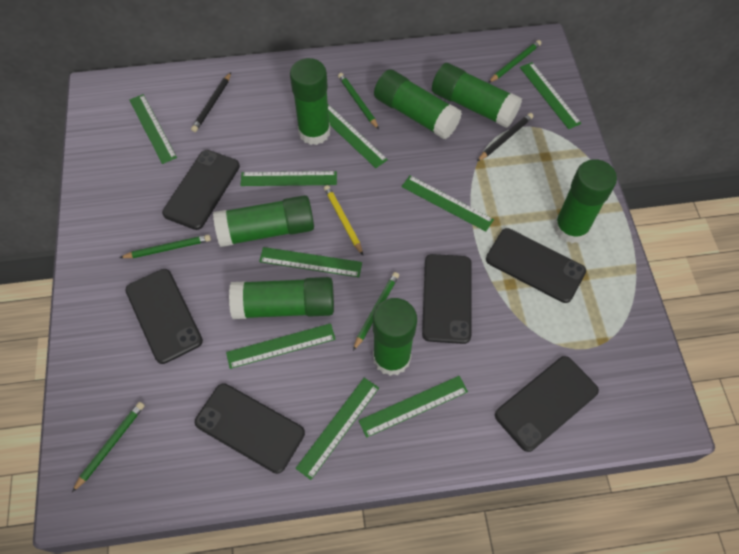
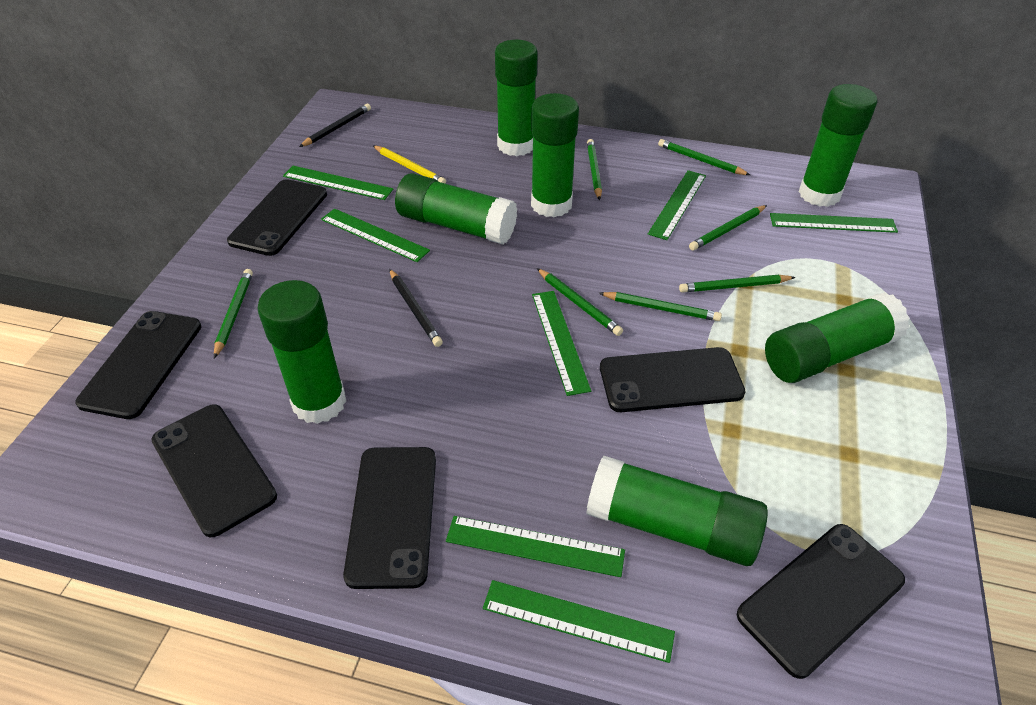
green pencil: [72,402,145,492] [119,235,211,258] [338,73,379,129] [353,272,399,351] [488,40,541,83] = 5 -> [214,269,253,359] [537,268,623,336] [587,139,602,200] [599,292,722,321] [658,139,750,175] [679,275,796,293] [689,205,767,251] = 7
green ruler: [129,94,177,164] [226,323,336,369] [240,171,337,186] [259,247,362,277] [296,378,379,480] [328,104,388,168] [359,376,468,438] [401,175,494,231] [520,62,581,129] = 9 -> [283,166,393,200] [321,209,430,262] [446,516,625,577] [483,580,675,663] [532,291,591,396] [648,170,706,240] [770,213,898,233] = 7

